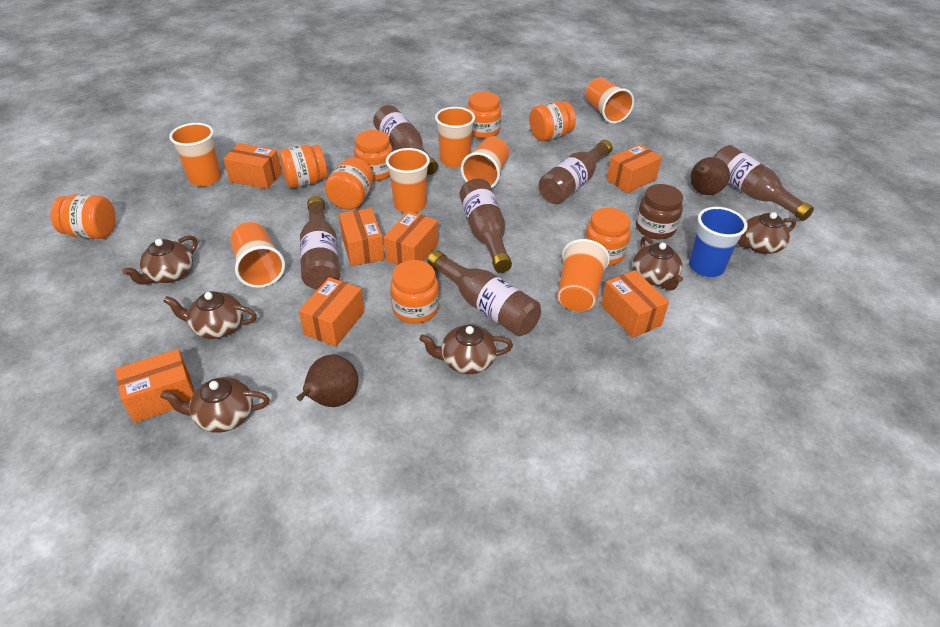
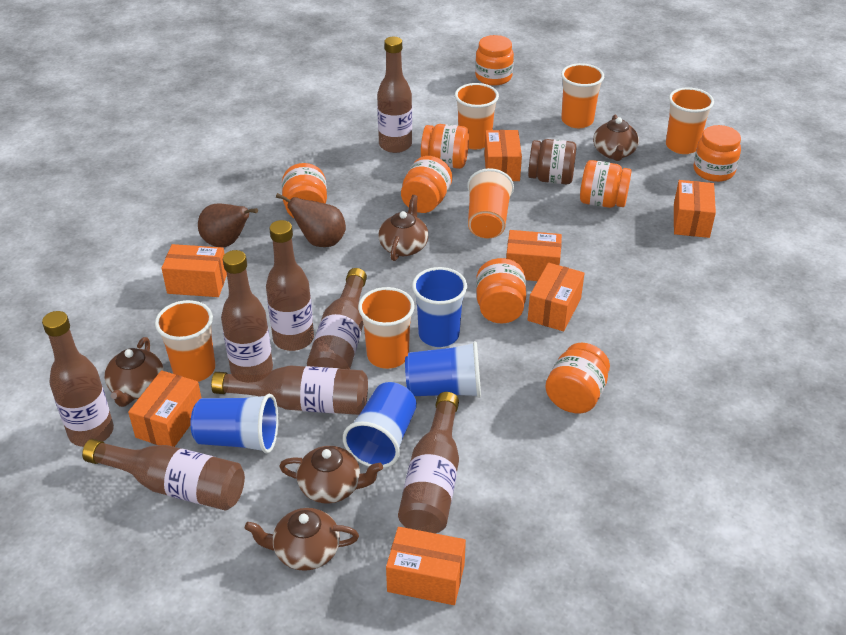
blue cup: [689,207,748,277] = 1 -> [190,394,278,453] [343,382,417,468] [405,341,481,398] [412,267,467,347] = 4
brown bottle: [300,196,340,289] [373,105,438,175] [427,250,541,336] [459,178,512,273] [539,140,613,204] [714,145,814,221] = 6 -> [42,311,114,447] [82,439,245,510] [211,365,368,415] [221,250,273,375] [266,220,314,351] [307,268,367,369] [377,37,412,153] [398,392,459,534] = 8
brown teapot: [122,235,198,285] [160,377,270,433] [163,291,257,339] [419,325,513,374] [632,236,683,290] [738,212,796,254] = 6 -> [105,337,164,407] [245,508,359,571] [279,446,383,504] [378,195,429,261] [593,114,639,161] = 5
orange cup: [169,123,221,187] [230,222,285,288] [386,148,430,213] [435,107,475,168] [461,137,509,188] [557,239,610,311] [585,78,634,124] = 7 -> [155,300,215,382] [358,287,415,369] [455,83,499,149] [467,168,514,238] [561,63,604,128] [666,87,714,154] = 6

